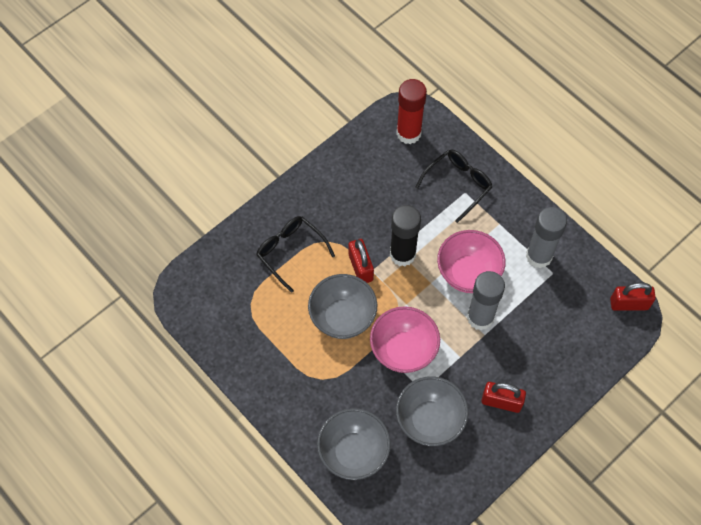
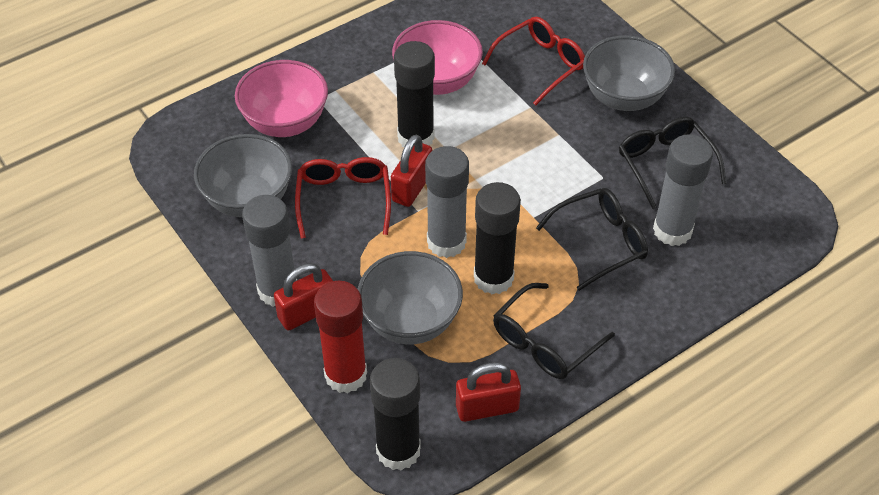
black glasses: [256,216,335,293] [415,149,492,223] = 2 -> [493,283,615,379] [536,188,648,291] [619,117,727,209] = 3
black glue stick: [390,205,421,267] = 1 -> [370,358,421,471] [394,41,435,147] [474,182,521,294] = 3
grey glue stick: [467,271,505,331] [526,207,567,268] = 2 -> [242,195,297,307] [425,146,469,258] [653,134,713,246] = 3
red glasses: none = 0 -> [295,157,391,239] [482,17,585,106] = 2

